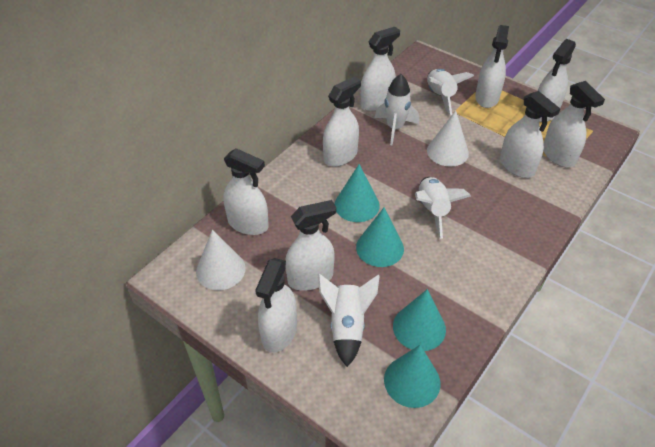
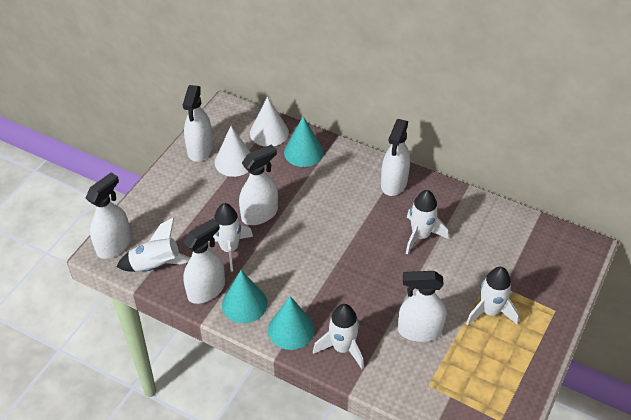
turquoise cone: [335,164,380,222] [356,208,404,267] [384,345,441,408] [393,289,446,351] = 4 -> [222,270,268,323] [268,296,315,350] [284,116,324,167] = 3
white rocket: [318,274,380,367] [375,74,419,146] [415,177,471,239] [427,69,474,115] = 4 -> [117,217,191,272] [208,203,253,272] [313,304,364,369] [406,190,448,255] [466,267,519,326] = 5
white spray bottle: [223,148,269,235] [255,258,297,353] [285,200,336,291] [323,76,361,167] [361,27,400,111] [475,25,509,108] [500,91,560,178] [538,39,576,122] [543,81,605,168] = 9 -> [86,173,131,259] [183,85,213,162] [183,218,225,304] [239,144,278,225] [381,119,410,196] [398,271,446,342] = 6

